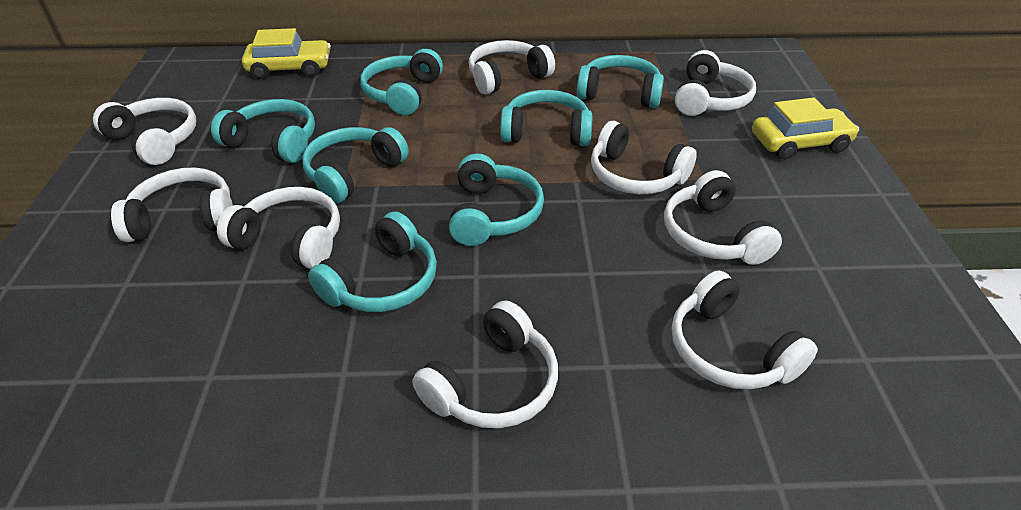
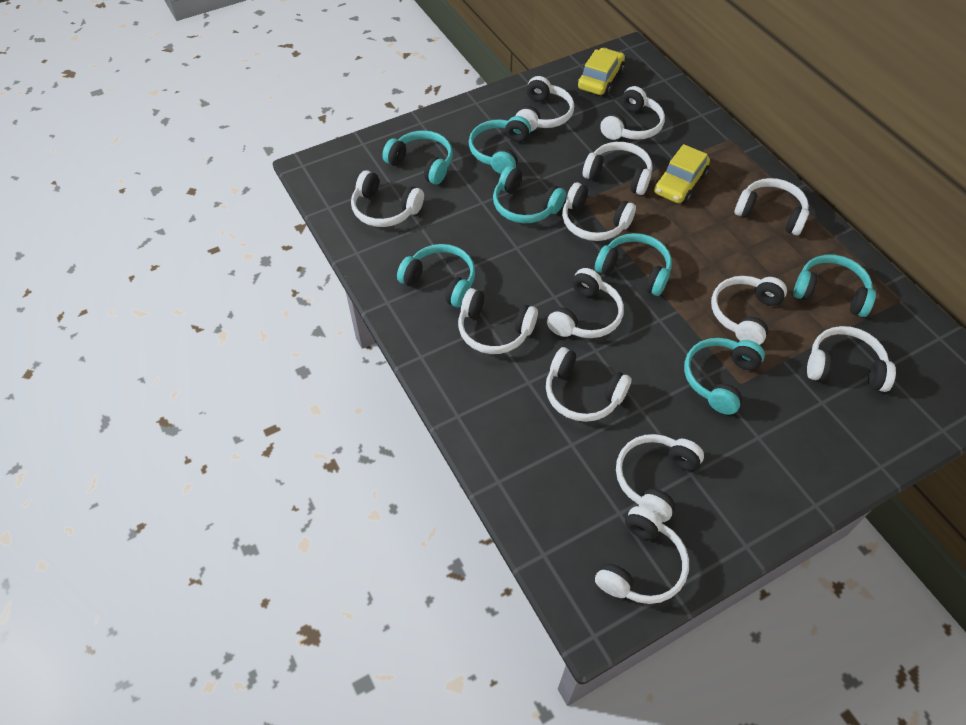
white headphones: [93,98,197,165] [111,167,233,242] [217,187,340,269] [412,301,558,428] [469,40,555,95] [591,121,697,195] [664,170,782,265] [672,270,818,389] [675,50,756,116] = 9 -> [351,170,424,227] [458,288,538,354] [515,76,574,131] [546,347,631,422] [547,268,624,338] [562,182,636,241] [583,142,652,195] [595,506,689,604] [600,86,665,140] [616,434,704,522] [711,276,787,345] [735,178,809,236] [807,326,896,392] = 13

